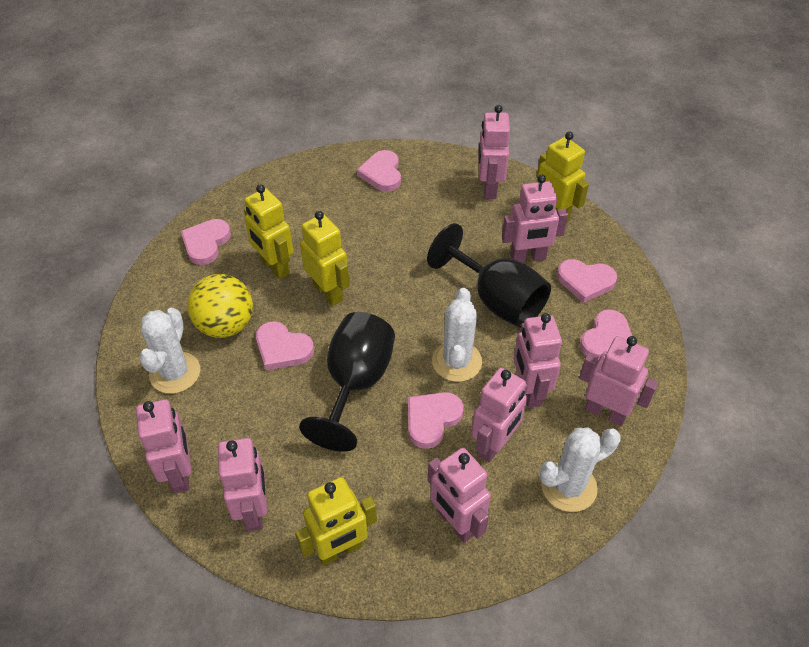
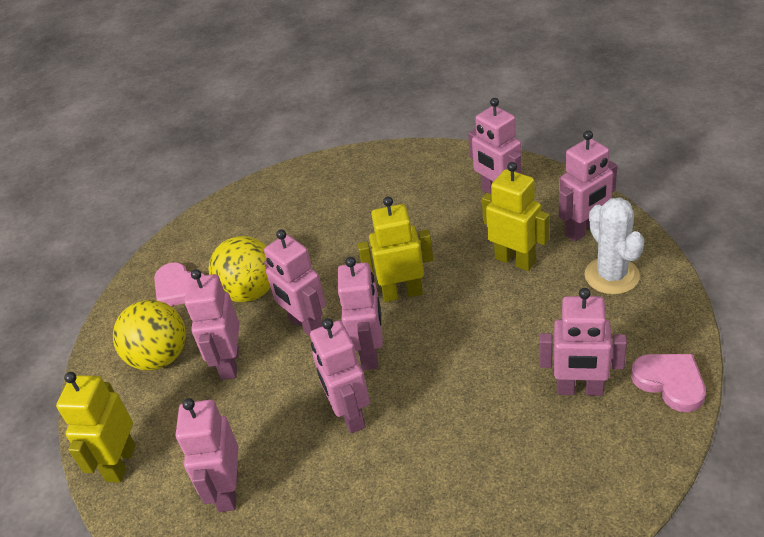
black goblet: [299,312,395,452] [427,223,551,328] = 2 -> none = 0
pink heart: [181,219,231,265] [256,321,314,370] [357,150,401,192] [408,392,464,449] [557,259,617,303] [580,309,632,360] = 6 -> [154,263,205,306] [631,354,706,412] = 2
white cactus: [139,308,200,394] [432,288,482,382] [539,428,621,512] = 3 -> [585,198,644,295] = 1
yellow ball: [187,274,253,338] = 1 -> [113,300,186,371] [208,236,270,302] = 2
yellow robot: [244,184,293,280] [295,477,377,566] [300,211,350,306] [537,132,589,222] = 4 -> [56,372,136,483] [358,197,433,302] [482,162,550,271] = 3

